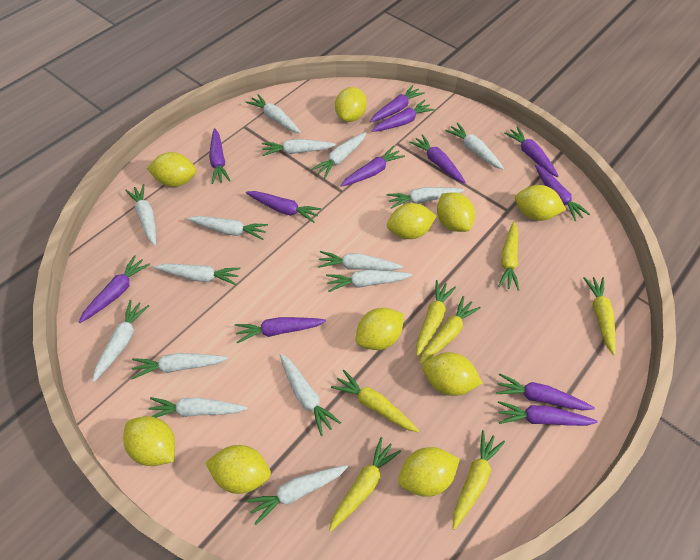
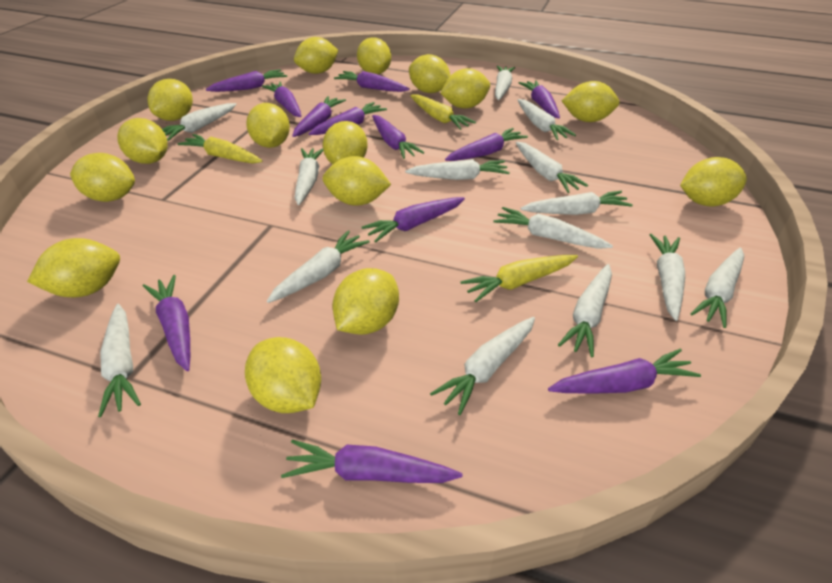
white carrot: [92,300,149,382] [125,184,156,246] [131,353,228,379] [148,397,248,418] [154,264,240,285] [187,216,268,240] [246,94,301,133] [246,465,348,525] [262,139,336,156] [279,354,341,436] [311,132,366,178] [318,251,403,270] [326,270,412,292] [386,187,464,209] [445,123,504,169] = 15 -> [98,304,141,417] [162,103,236,141] [267,230,370,303] [294,148,323,205] [405,159,510,180] [430,317,535,415] [494,207,613,249] [495,66,515,100] [516,142,588,193] [518,99,576,140] [520,191,633,215] [558,264,612,357] [650,234,685,321] [690,248,744,328] = 14
yellow carrot: [329,437,401,532] [331,370,419,433] [416,280,456,356] [419,296,481,364] [453,430,505,530] [498,221,519,291] [584,277,616,355] = 7 -> [177,134,263,163] [410,94,476,130] [460,255,578,302] = 3
yellow lemon: [123,416,175,466] [147,152,196,187] [205,445,271,494] [335,87,367,122] [356,308,404,350] [387,203,436,239] [398,447,460,497] [423,352,483,396] [437,192,475,232] [515,185,566,221] = 10 -> [27,238,120,297] [70,153,135,202] [117,118,168,164] [148,79,193,121] [245,337,321,413] [246,103,290,148] [294,37,338,74] [323,121,368,164] [323,156,391,206] [332,268,399,335] [357,37,391,74] [409,54,451,93] [441,68,490,108] [562,81,619,122] [680,157,747,206] = 15

